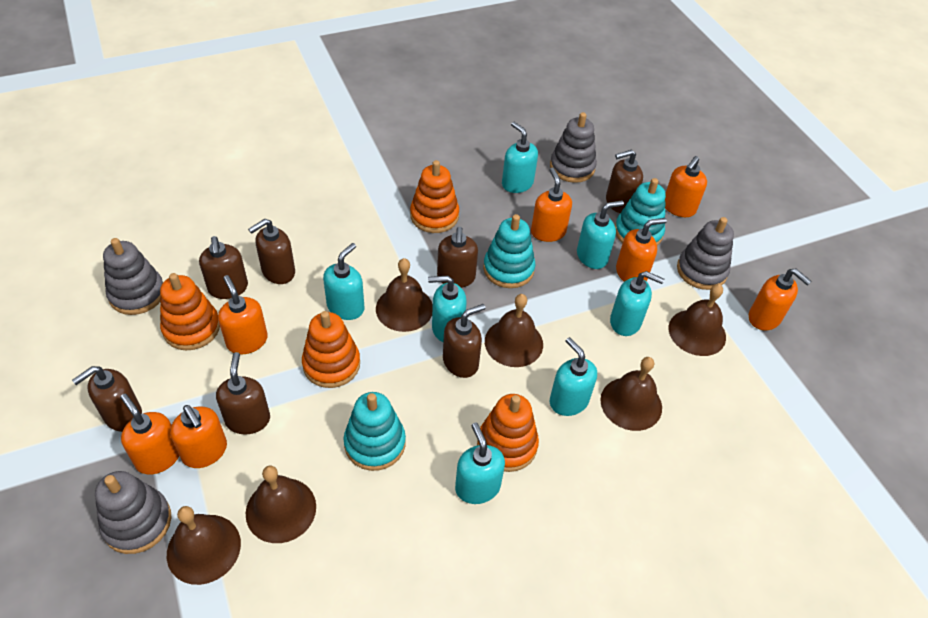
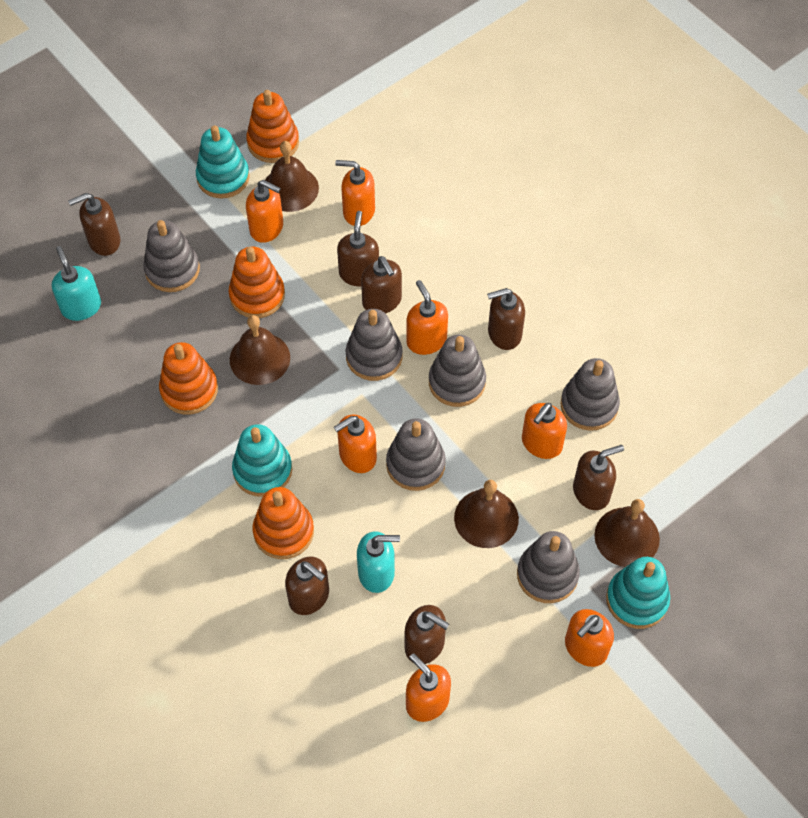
brown bell: [167,506,241,585] [246,466,316,543] [376,258,433,332] [485,294,543,367] [600,357,662,431] [669,284,726,356] = 6 -> [230,315,290,385] [265,141,319,212] [454,480,519,548] [594,499,660,567] = 4
grey stacking toy: [95,471,172,554] [103,238,163,315] [550,112,597,183] [677,217,734,290] = 4 -> [143,220,200,292] [345,309,403,381] [386,418,446,491] [429,335,486,407] [517,531,580,603] [560,358,620,431] = 6
turquoise soap dispenser: [323,243,365,320] [428,276,467,342] [455,422,505,504] [502,122,538,193] [550,337,597,416] [577,200,624,269] [610,271,664,336] = 7 -> [52,246,101,321] [357,531,400,593] = 2

